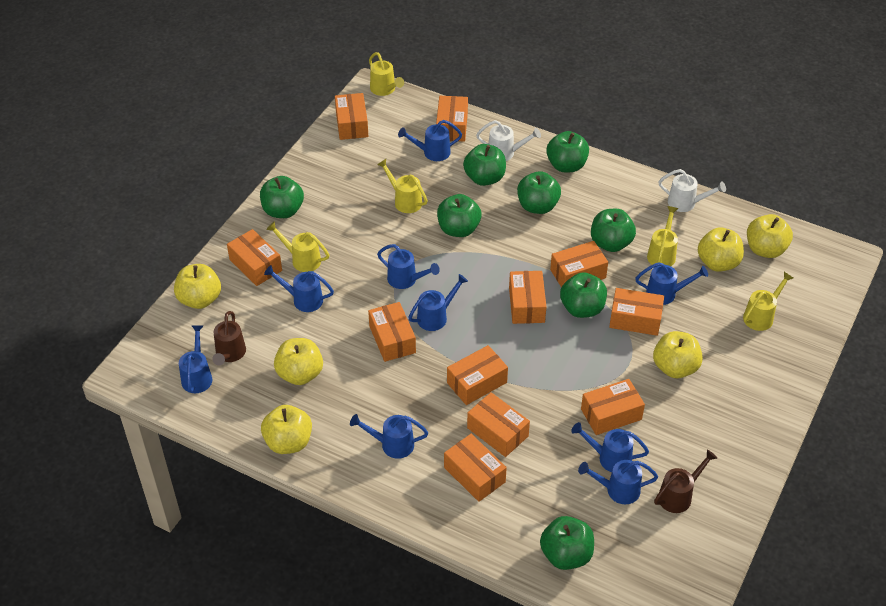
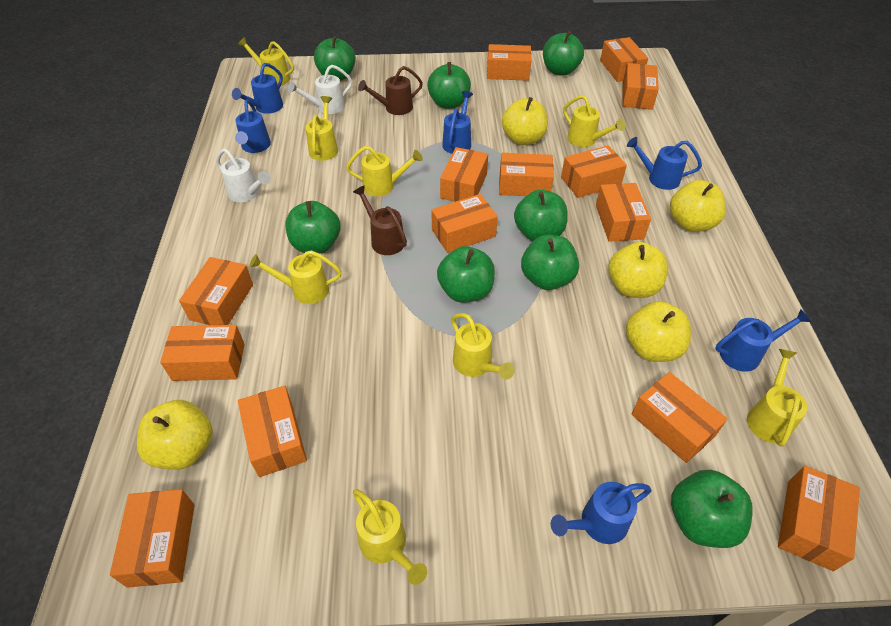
blue watering can: [179,325,212,393] [264,265,334,312] [350,414,428,459] [377,244,440,289] [398,120,462,161] [408,274,468,331] [571,422,649,472] [578,460,658,505] [635,262,708,305] = 9 -> [232,63,283,114] [235,99,271,153] [442,91,473,154] [551,482,652,544] [627,137,702,190] [715,309,811,372] = 6
orange box: [227,229,282,286] [335,93,368,140] [368,302,416,362] [436,96,468,142] [444,434,507,502] [447,345,508,405] [467,392,530,457] [509,271,546,324] [550,241,608,288] [581,379,645,435] [609,288,664,336] = 11 -> [110,489,195,588] [160,325,245,381] [179,257,253,325] [238,386,307,477] [431,194,498,253] [440,147,488,202] [487,44,531,81] [499,153,554,196] [561,145,627,198] [596,183,651,242] [600,37,648,82] [622,63,659,110] [631,372,727,463] [778,466,860,571] = 14
yellow apple: [174,264,221,309] [261,405,312,454] [274,338,323,385] [653,331,703,378] [698,227,744,272] [747,214,793,258] = 6 -> [137,400,213,470] [502,97,548,145] [608,242,668,298] [626,301,691,362] [670,180,726,232] = 5
yellow watering can: [266,221,329,272] [369,52,404,96] [377,159,428,213] [647,206,678,266] [743,272,793,331] = 5 -> [238,37,294,85] [249,250,342,304] [305,96,338,161] [346,146,423,197] [353,489,427,585] [451,313,514,380] [563,95,625,147] [747,349,808,447] = 8

